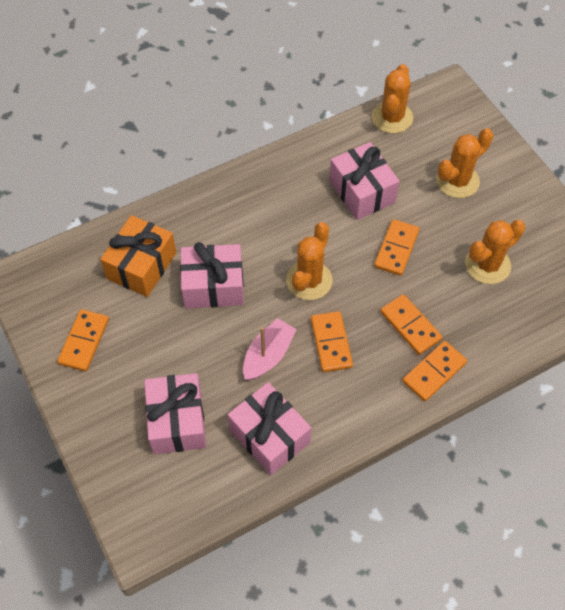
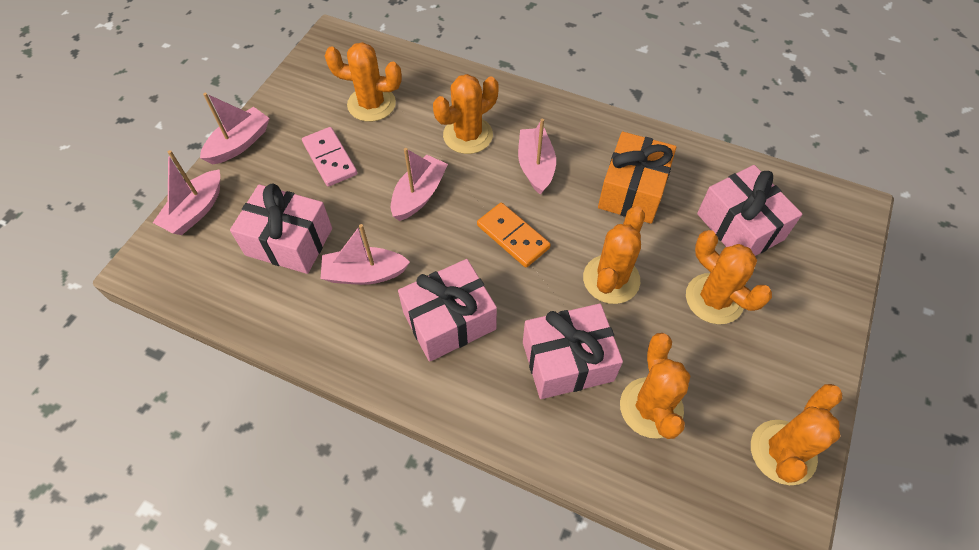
orange cactus: [286,222,332,300] [372,64,413,133] [436,128,493,198] [465,220,525,284] = 4 -> [324,42,402,122] [433,74,499,154] [583,206,645,304] [620,333,690,439] [686,230,772,324] [751,384,842,485] = 6
orange domino: [57,309,109,371] [311,311,353,372] [374,219,419,276] [380,294,442,355] [402,341,467,402] = 5 -> [477,203,551,268] = 1
pink boat: [243,318,297,381] = 1 -> [153,150,220,235] [200,92,269,165] [321,224,410,285] [391,148,448,221] [518,119,556,195] = 5
pink domino: none = 0 -> [302,127,357,187] = 1

